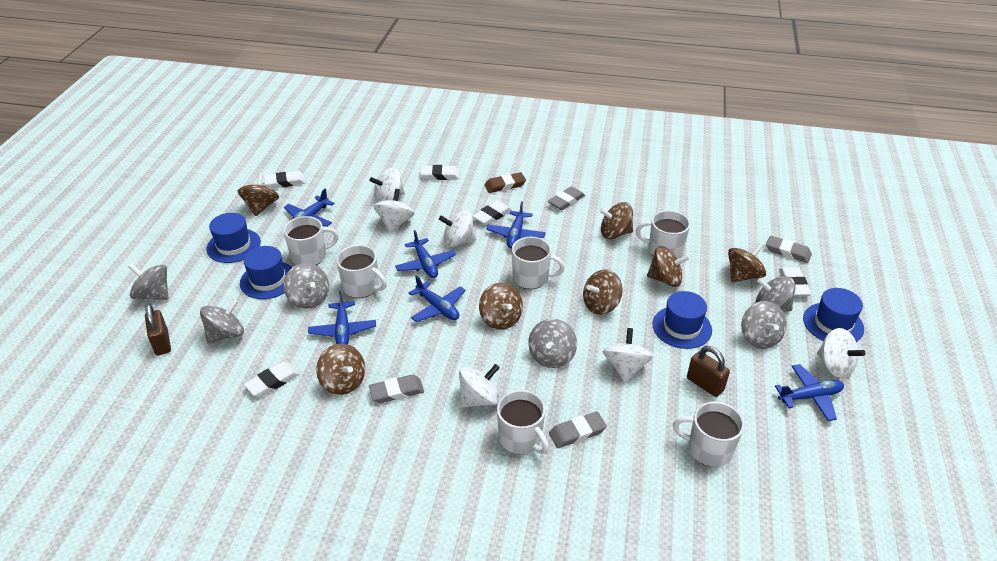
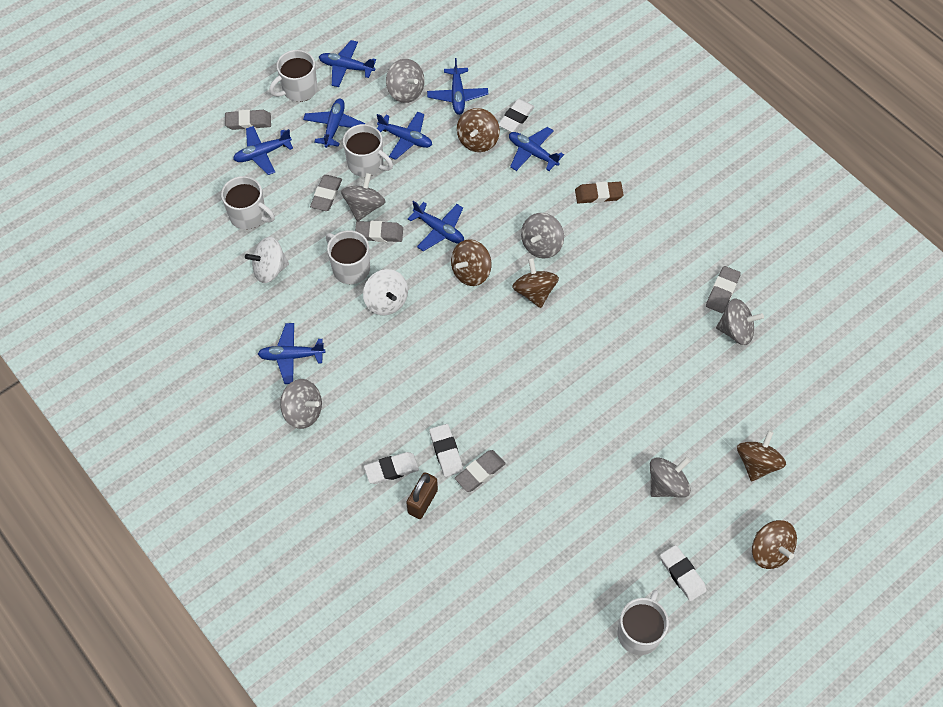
blue hat: [206,213,261,263] [240,246,292,299] [653,291,712,349] [803,288,864,342] = 4 -> none = 0
blue plane: [284,188,335,227] [308,291,376,345] [395,230,456,278] [409,275,466,322] [486,201,546,248] [775,364,844,421] = 6 -> [233,126,293,175] [258,323,325,384] [303,99,365,148] [319,40,376,87] [377,111,432,160] [408,201,464,251] [427,58,488,115] [509,127,564,171] = 8
brown padlock: [145,304,171,356] [687,346,730,397] = 2 -> [406,472,438,519] = 1
brown spinning top: [238,173,279,216] [316,344,365,395] [479,283,523,330] [583,269,623,315] [599,202,633,239] [647,246,690,287] [728,243,766,283] = 7 -> [451,239,491,286] [457,108,500,152] [512,258,559,308] [737,430,786,481] [752,520,797,569] = 5
grey eraser: [369,375,424,403] [548,186,585,210] [549,412,607,448] [766,236,812,263] = 4 -> [225,110,271,130] [310,175,342,211] [355,221,403,242] [455,450,506,492] [706,266,741,313] = 5
white eraser: [244,361,300,397] [264,171,306,188] [420,165,460,180] [472,200,512,225] [779,267,811,296] = 5 -> [364,452,419,484] [429,424,463,477] [498,99,535,132] [660,545,707,601] = 4
white mug: [283,216,339,265] [336,245,387,298] [497,390,549,454] [512,237,565,289] [636,210,690,259] [673,402,744,467] = 6 -> [221,176,275,230] [269,50,317,102] [326,230,370,284] [343,124,393,177] [618,590,669,655] = 5
white spinning top: [370,168,405,203] [374,189,414,233] [439,210,476,247] [459,364,500,408] [603,328,653,382] [817,328,865,378] = 6 -> [245,237,289,283] [363,269,408,316] = 2

